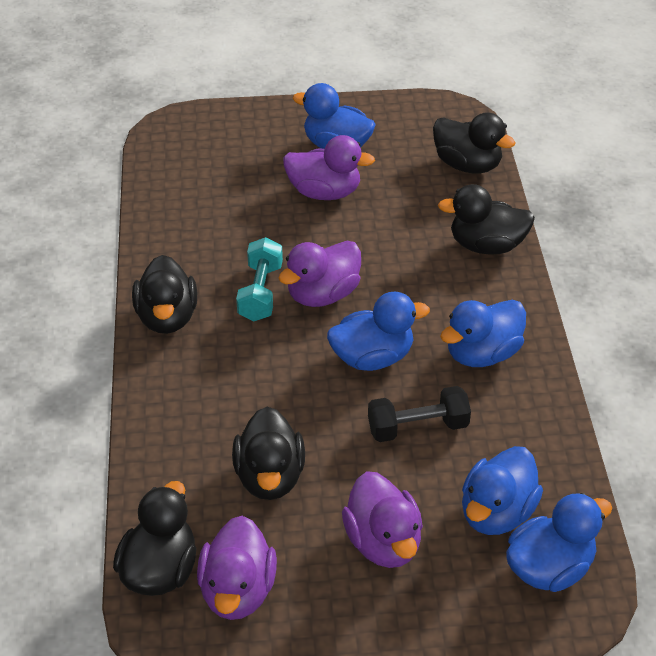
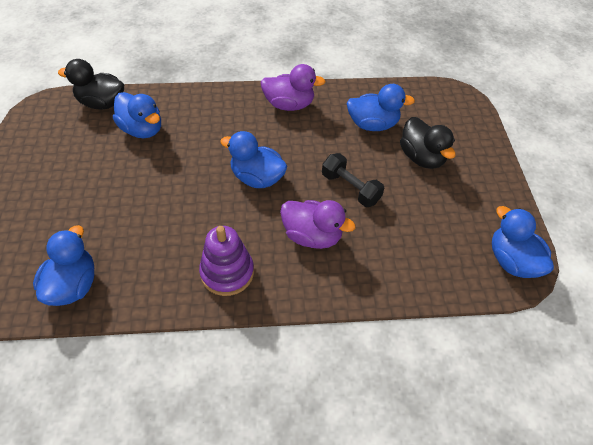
black duck: [113,481,196,596] [132,255,197,334] [232,407,305,500] [433,112,516,173] [438,184,535,255] = 5 -> [58,59,124,110] [400,117,456,169] = 2
purple duck: [197,516,277,620] [278,241,361,307] [283,135,375,200] [342,471,423,568] = 4 -> [261,64,326,111] [280,200,356,249] = 2
purple stacking toy: none = 0 -> [199,226,254,296] = 1
turquoise dumbbell: [236,237,283,321] = 1 -> none = 0

